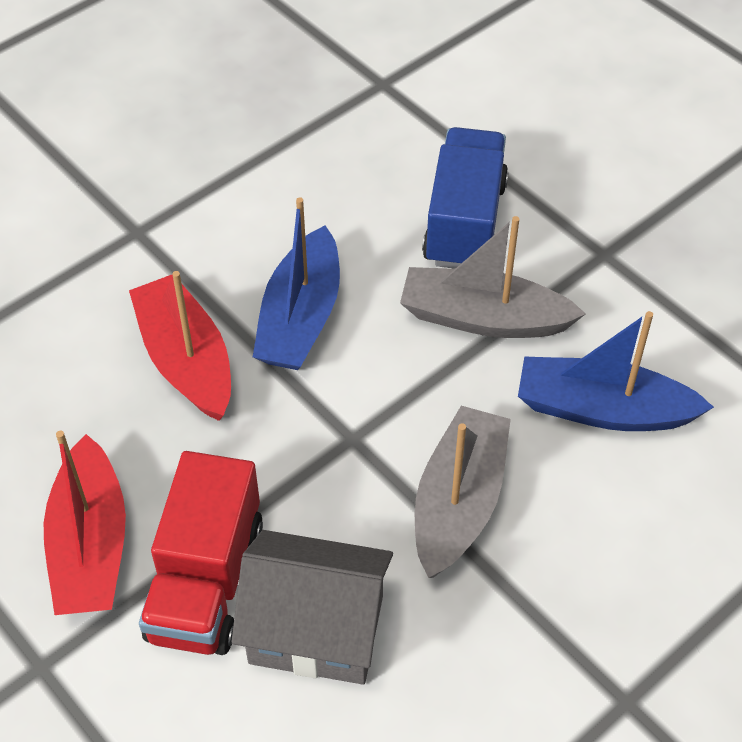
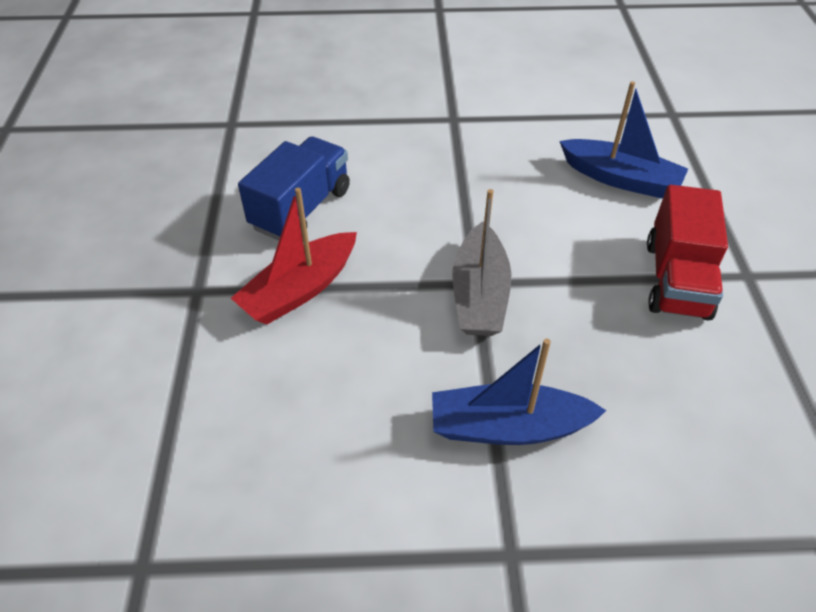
grey boat: [400,216,586,338] [415,406,511,578] = 2 -> [453,189,511,336] = 1
grey house: [231,530,393,685] = 1 -> none = 0
red boat: [44,431,126,615] [129,271,231,421] = 2 -> [231,188,357,325] = 1

